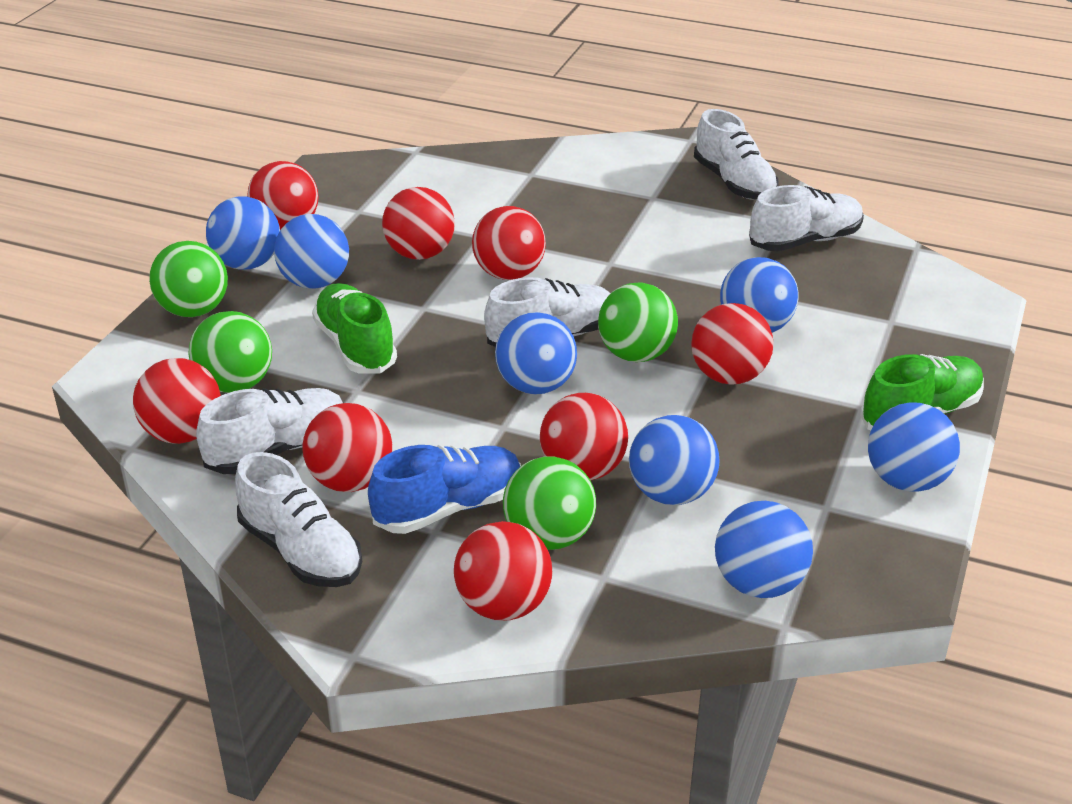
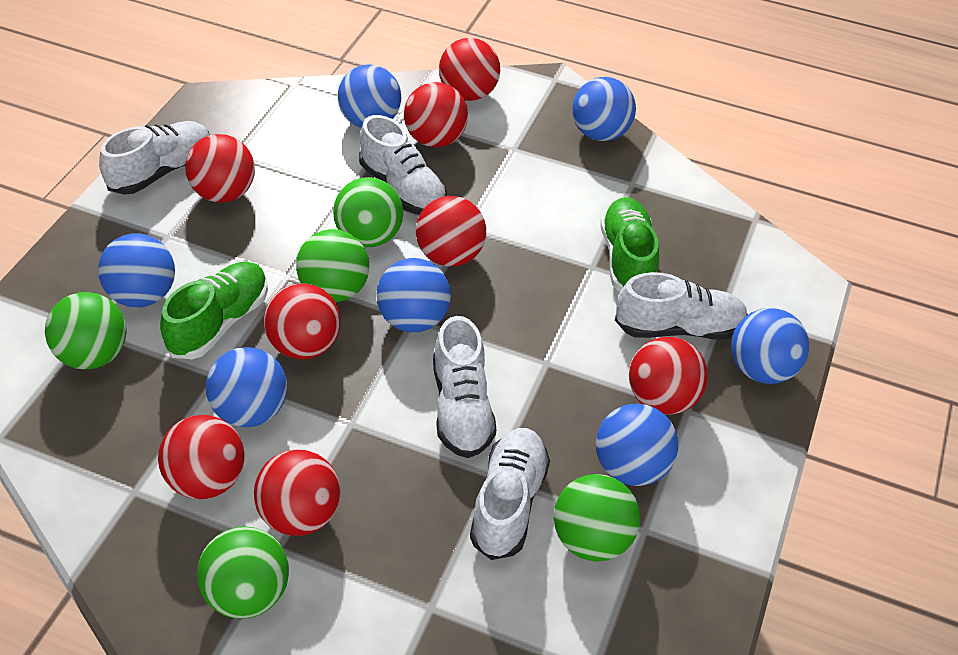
blue shoe: [368,444,521,534] = 1 -> none = 0
green ball: [149,241,228,317] [188,311,272,393] [503,456,596,550] [598,282,678,362] = 4 -> [45,292,127,370] [197,526,289,619] [296,229,369,302] [333,177,403,247] [554,474,640,562] = 5

